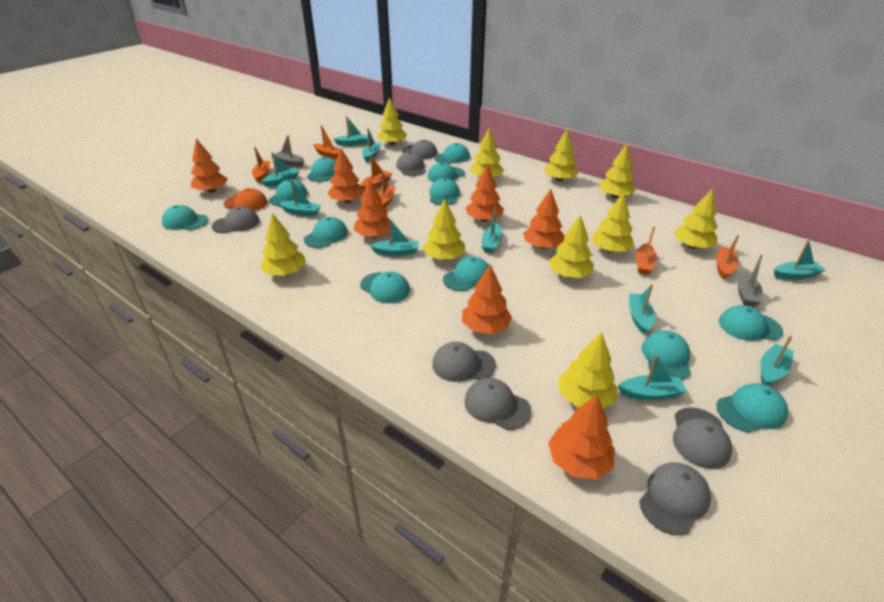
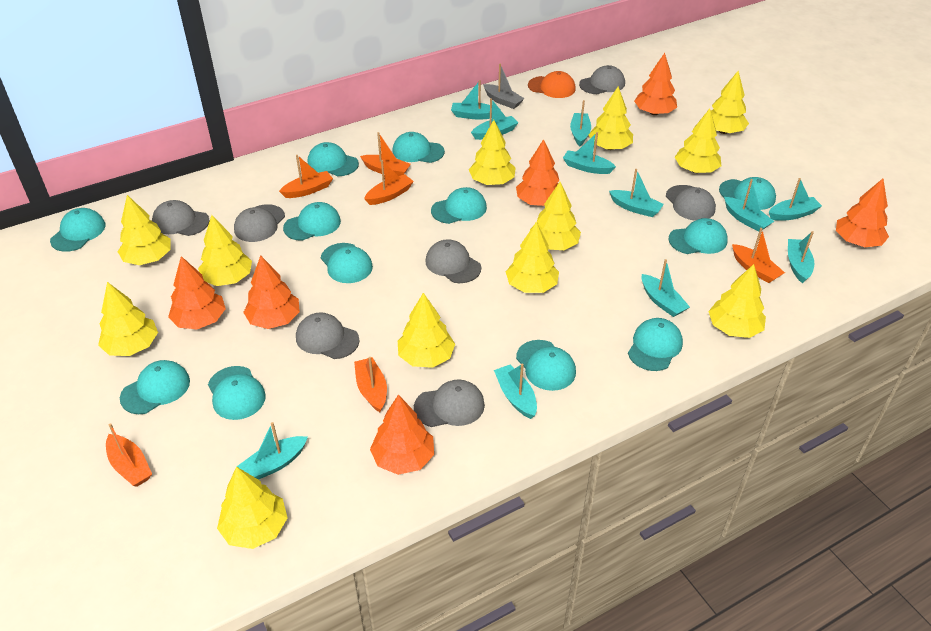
grey boat: [273,135,304,167] [737,255,763,307] = 2 -> [483,64,525,109] = 1
orange tree: [191,139,228,193] [328,148,364,203] [354,179,391,238] [462,265,512,334] [466,164,504,222] [523,189,565,249] [548,395,615,479] = 7 -> [168,256,226,329] [243,255,300,329] [370,394,434,475] [516,139,559,206] [634,53,677,115] [836,179,889,247] = 6
turquoise boat: [261,152,300,187] [279,180,321,216] [334,116,368,146] [362,128,381,162] [370,218,418,256] [482,207,503,253] [618,355,687,400] [629,284,655,335] [760,336,794,386] [774,240,826,280] = 10 -> [237,422,308,480] [451,80,501,120] [471,98,519,140] [494,364,537,419] [563,132,616,174] [570,100,591,146] [609,169,664,217] [641,259,690,317] [724,179,774,232] [769,178,822,221] [788,231,815,284] = 11
yellow tree: [260,213,306,276] [377,97,407,146] [423,199,465,260] [470,128,504,177] [543,129,578,181] [549,215,594,278] [558,332,618,408] [591,192,634,253] [599,144,636,198] [674,188,718,249] = 10 -> [98,282,158,356] [118,195,171,265] [198,215,252,286] [217,467,288,549] [398,293,455,368] [469,120,515,185] [506,222,559,293] [530,182,581,250] [589,86,633,150] [674,108,721,173] [708,264,766,338] [711,71,749,134] = 12

